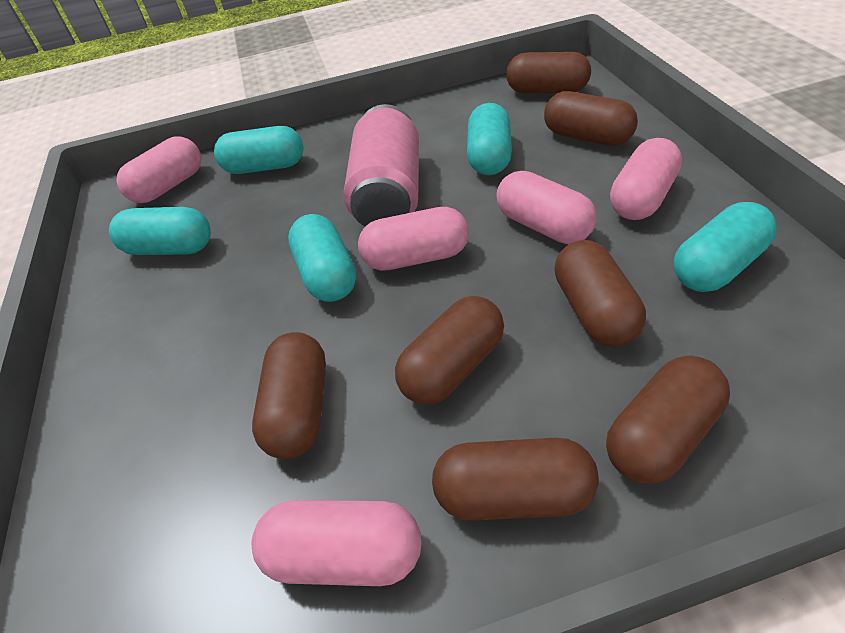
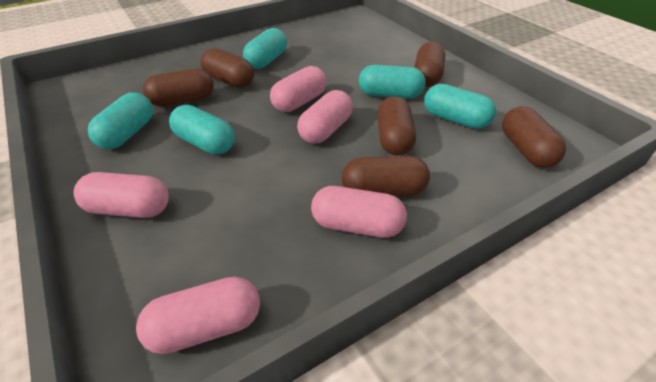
brown capsule: [252,332,326,459] [395,296,504,405] [432,438,599,521] [506,52,591,93] [544,91,638,146] [554,240,646,347] [606,356,730,484] = 7 -> [143,68,214,107] [200,48,254,88] [342,156,430,197] [377,96,416,156] [414,42,445,87] [502,106,566,168] = 6
pink can: [344,104,419,226] = 1 -> none = 0

